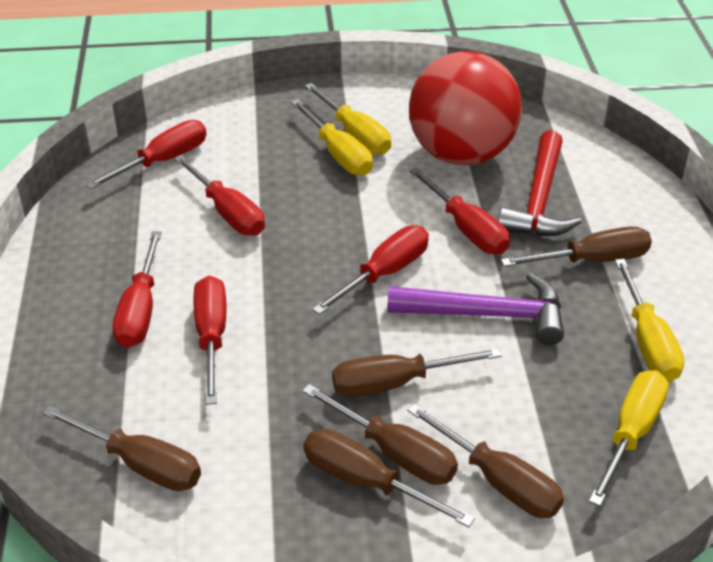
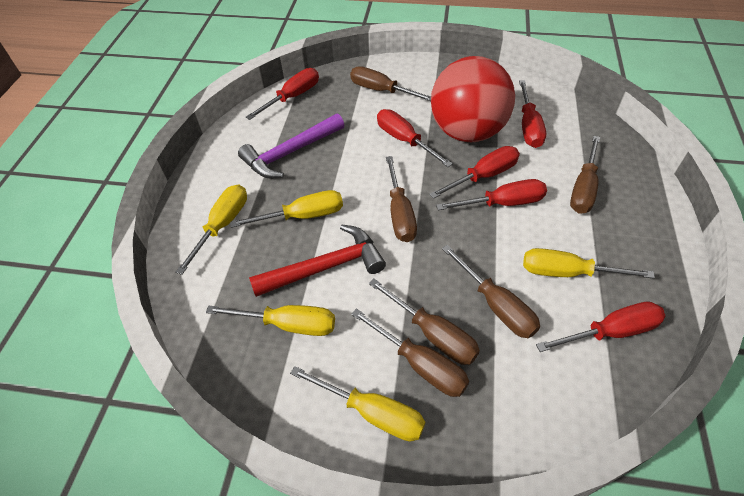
yellow screwdriver: [291,99,373,176] [305,83,391,155] [589,370,669,506] [615,259,685,382] = 4 -> [176,184,247,275] [206,305,335,336] [230,190,343,228] [290,366,425,441] [523,248,655,279] = 5

